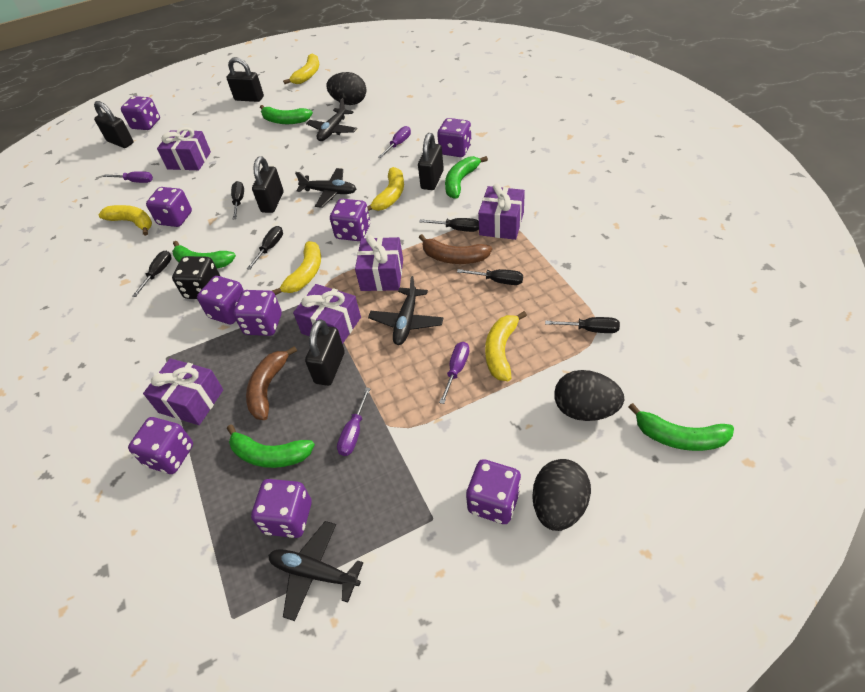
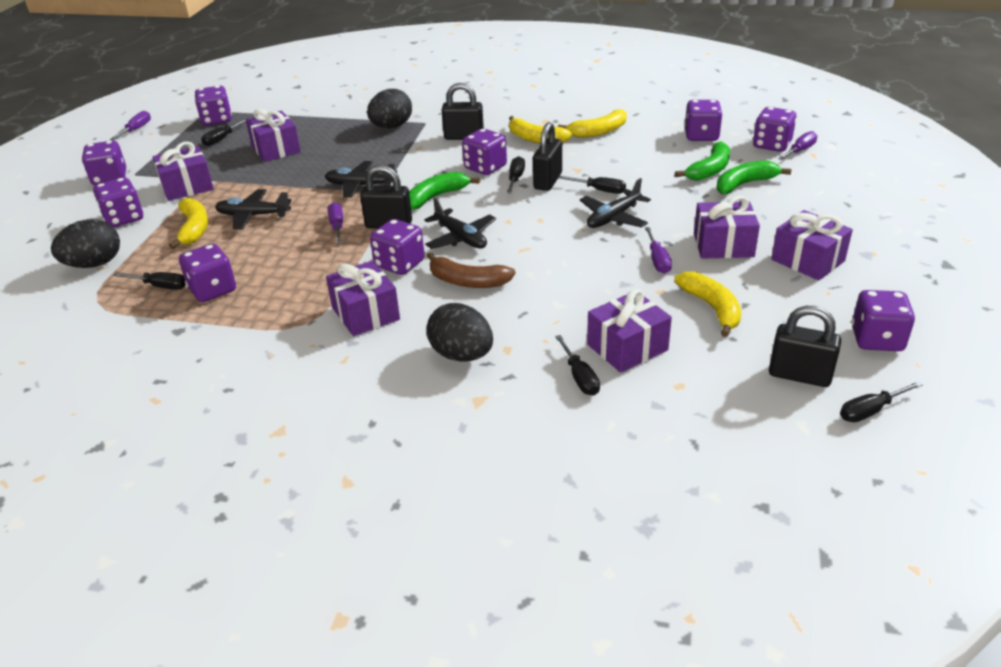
black dice: [172,256,220,299] = 1 -> none = 0
black padlock: [94,101,134,148] [226,57,264,102] [252,156,283,213] [305,319,345,386] [418,133,444,190] = 5 -> [360,165,412,228] [442,83,484,140] [533,122,562,191] [769,306,841,387] = 4
brown banana: [246,346,297,420] [419,234,492,264] = 2 -> [427,252,516,288] = 1
green banana: [172,241,236,269] [227,424,315,468] [260,105,313,124] [445,156,488,199] [628,403,734,451] = 5 -> [409,172,480,210] [675,141,730,181] [717,161,791,194] = 3
purple gift: [143,358,223,425] [157,127,211,170] [293,284,361,344] [355,235,403,291] [478,183,525,240] = 5 -> [153,141,214,201] [246,109,301,162] [326,261,400,336] [587,289,672,373] [694,196,760,259] [771,210,853,281] = 6
yellow banana: [98,205,152,236] [272,241,321,295] [283,53,319,84] [367,167,404,211] [485,311,527,381] = 5 -> [169,198,208,249] [509,116,573,143] [558,109,627,138] [674,271,741,337] = 4

